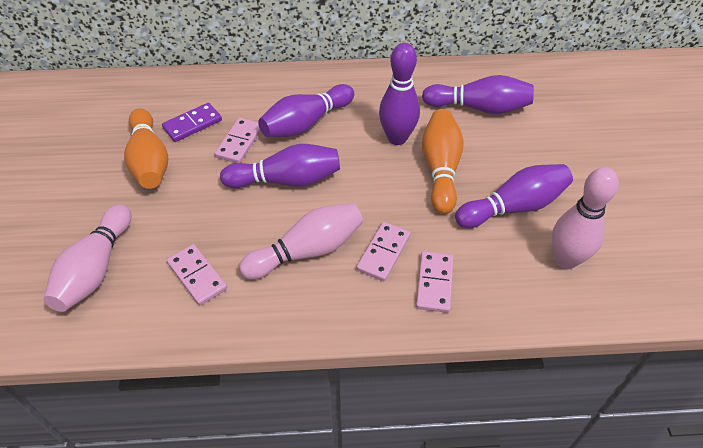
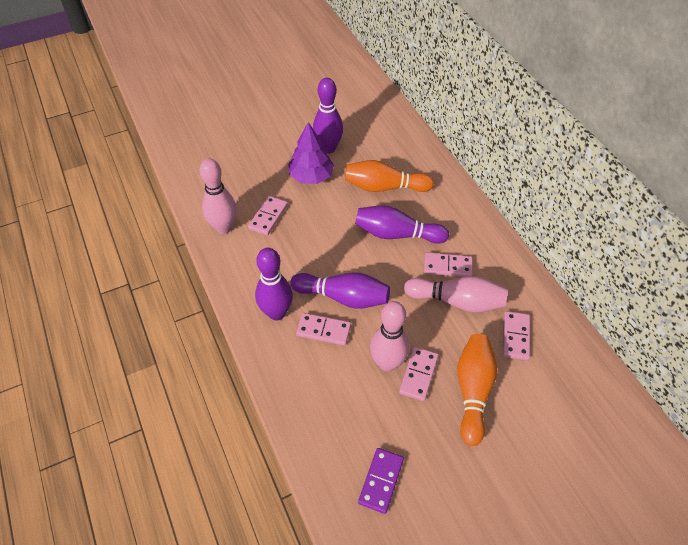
pink domino: [167,244,227,305] [215,118,261,163] [356,222,411,281] [416,251,454,313] = 4 -> [248,196,288,236] [296,313,351,346] [399,347,438,401] [424,252,473,277] [503,311,530,360] = 5
purple bowling pin: [220,144,340,188] [258,84,354,137] [379,43,420,145] [422,75,534,114] [455,164,573,228] = 5 -> [255,248,293,320] [290,272,390,309] [313,78,343,154] [355,205,449,244] = 4
purple tree: none = 0 -> [288,122,334,184] = 1

